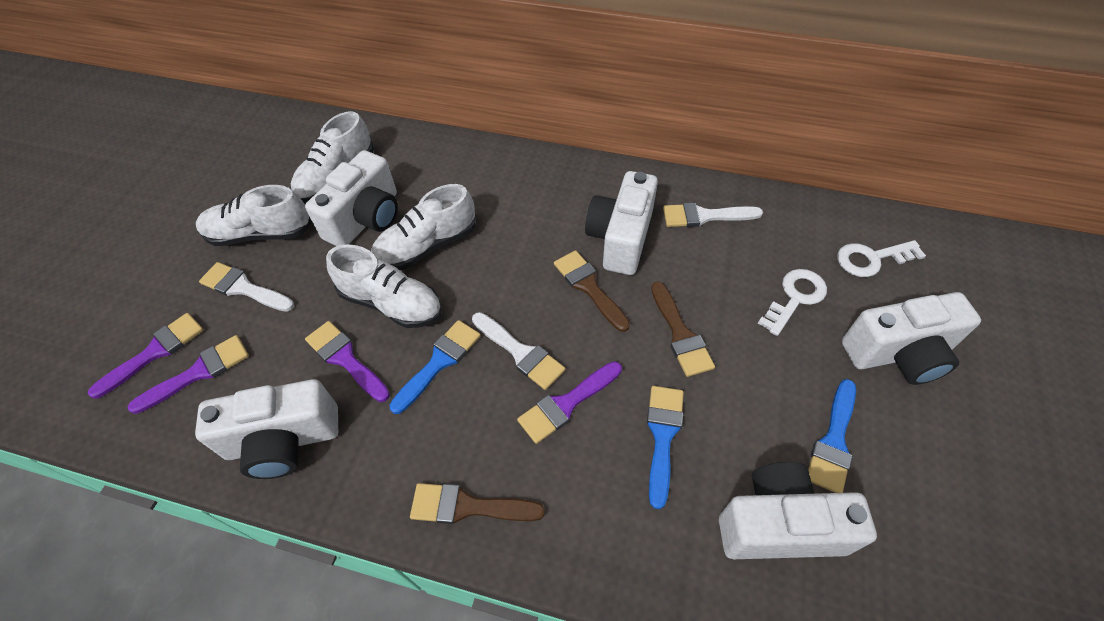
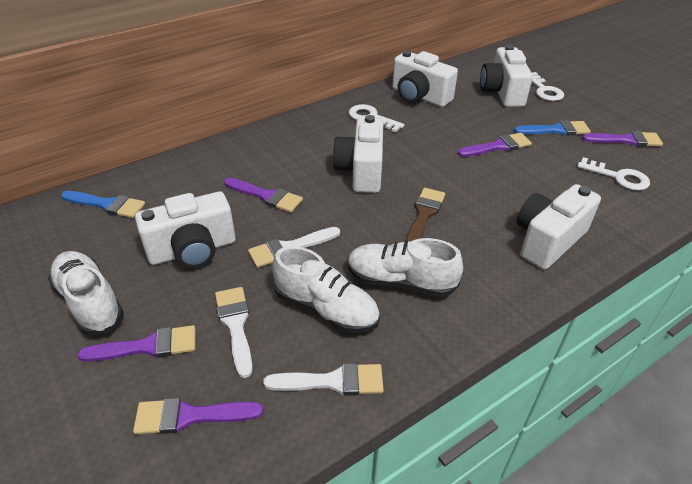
blue brush: [389,320,481,414] [647,386,684,509] [808,379,856,493] = 3 -> [61,191,145,218] [514,120,591,135] = 2
brown brush: [410,483,545,524] [554,250,630,332] [651,282,715,377] = 3 -> [406,188,445,241] = 1
purple brush: [88,313,203,399] [127,335,249,414] [305,321,390,402] [517,362,622,444] = 4 -> [78,325,195,362] [133,398,263,434] [224,178,303,213] [458,133,532,157] [582,131,663,147] = 5
white key: [758,269,827,336] [837,240,926,277] = 2 -> [349,104,404,132] [532,72,564,101] [577,157,650,191] = 3
white shoe: [196,185,312,246] [291,111,374,203] [326,244,442,328] [371,184,476,270] = 4 -> [48,251,124,336] [272,246,380,333] [348,238,463,297] = 3

